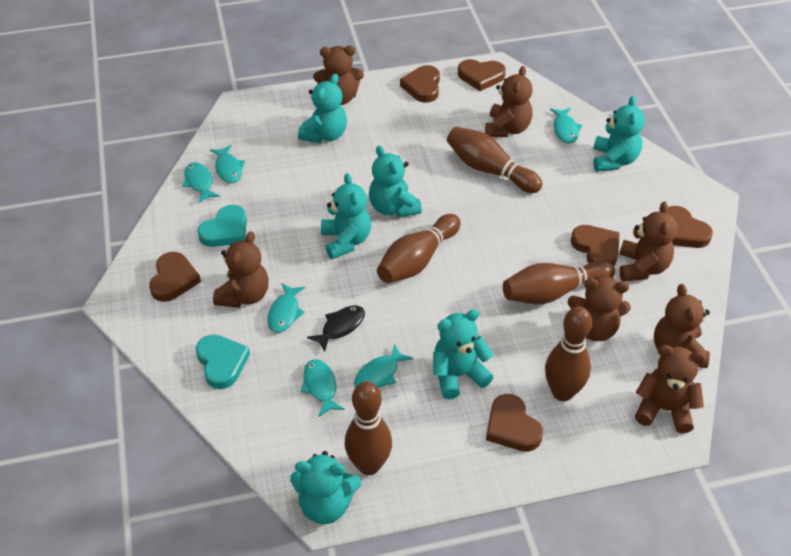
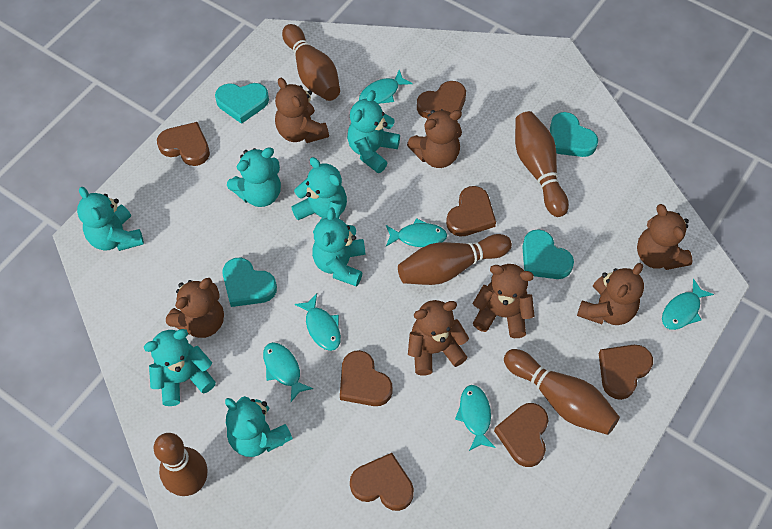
black fish: [307,306,365,352] = 1 -> none = 0
brown heart: [149,252,201,302] [400,65,440,103] [458,59,506,91] [486,394,543,452] [571,225,620,266] [667,206,713,248] = 6 -> [157,122,210,166] [340,350,393,406] [350,453,414,511] [417,81,466,121] [446,186,496,236] [494,403,548,467] [599,345,653,400] = 7
turquoise heart: [196,334,250,389] [197,205,247,247] = 2 -> [215,83,269,124] [222,258,277,307] [522,229,574,279] [550,112,598,157] = 4
turquoise teddy bear: [290,451,361,524] [298,74,347,143] [321,173,371,259] [369,145,422,218] [433,309,493,399] [593,96,645,171] = 6 -> [77,187,144,251] [144,329,216,406] [225,396,293,457] [227,147,281,207] [291,157,347,233] [312,207,365,287] [347,90,400,173] = 7

